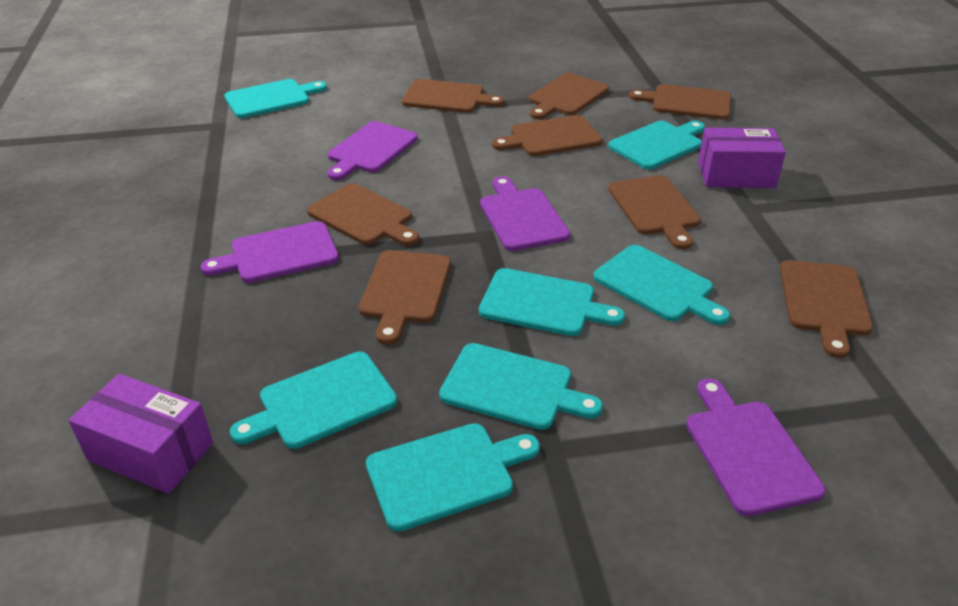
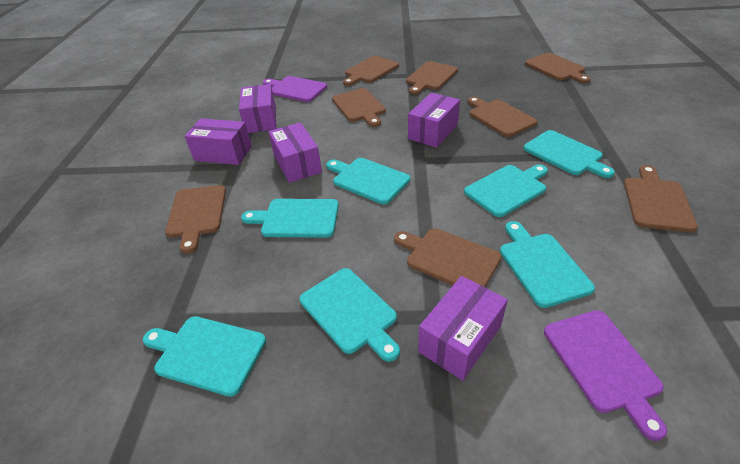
purple box: [68,374,213,494] [698,127,786,188] = 2 -> [185,118,252,165] [239,84,276,133] [268,122,322,183] [408,92,460,148] [418,276,508,380] = 5
purple cutting board: [201,221,339,283] [327,121,418,180] [480,176,570,251] [686,378,825,516] = 4 -> [263,76,327,102] [544,310,667,441] = 2

